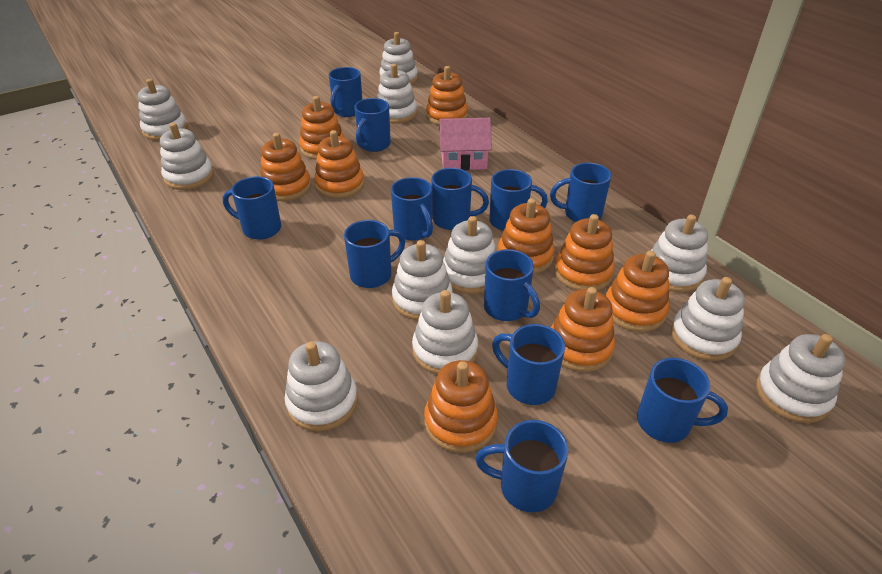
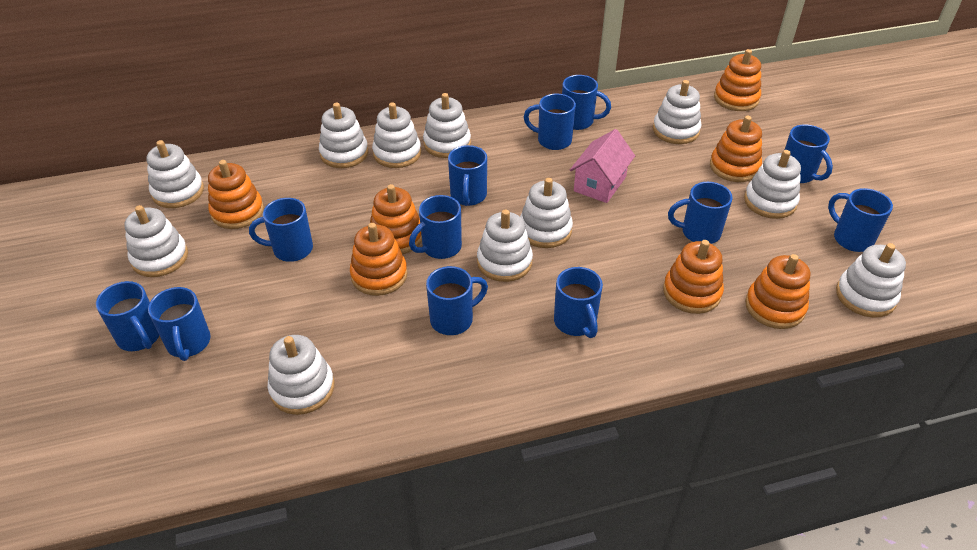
orange stacking toy: [260,133,311,201] [299,96,344,160] [314,130,364,198] [424,360,498,453] [426,66,468,125] [498,198,555,274] [551,287,615,372] [555,214,615,291] [606,251,669,332] = 9 -> [208,160,264,229] [350,223,407,296] [370,184,422,254] [663,240,724,314] [710,116,762,182] [714,49,761,111] [745,254,810,329] = 7

